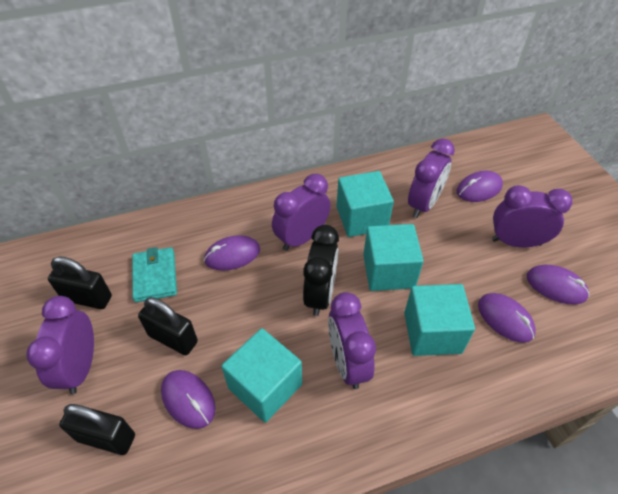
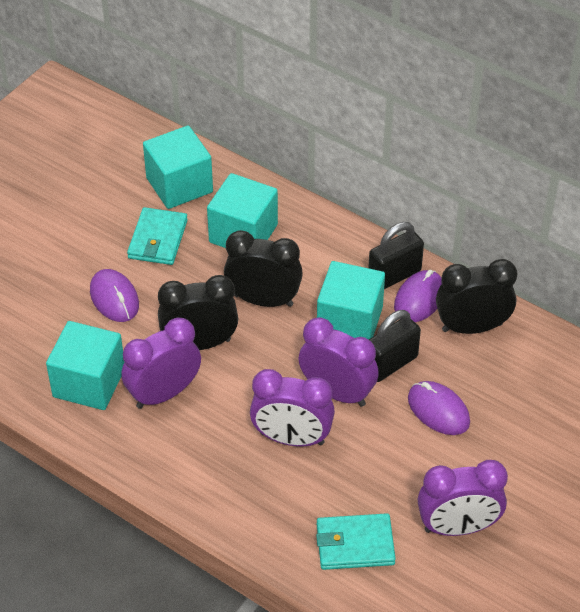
black clock: [303,225,339,316] = 1 -> [158,275,238,350] [224,230,303,307] [436,259,517,334] = 3
black padlock: [48,256,112,309] [59,404,135,455] [138,297,198,355] = 3 -> [368,222,424,289] [369,310,421,382] = 2
purple clock: [26,296,94,394] [272,174,331,251] [328,292,376,389] [408,138,455,218] [492,185,572,247] = 5 -> [121,317,201,409] [250,369,335,446] [299,317,379,407] [418,460,508,536] = 4
purple mouse: [161,370,216,429] [204,235,260,271] [457,171,503,202] [478,293,536,343] [527,265,589,304] = 5 -> [90,269,139,322] [394,270,442,322] [408,381,470,435] = 3
turquoise wallet: [132,247,177,302] = 1 -> [127,207,188,265] [316,513,396,570] = 2

